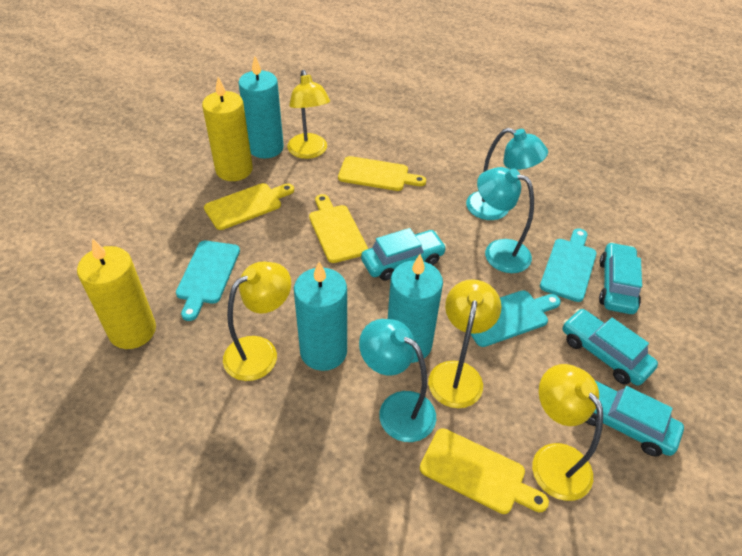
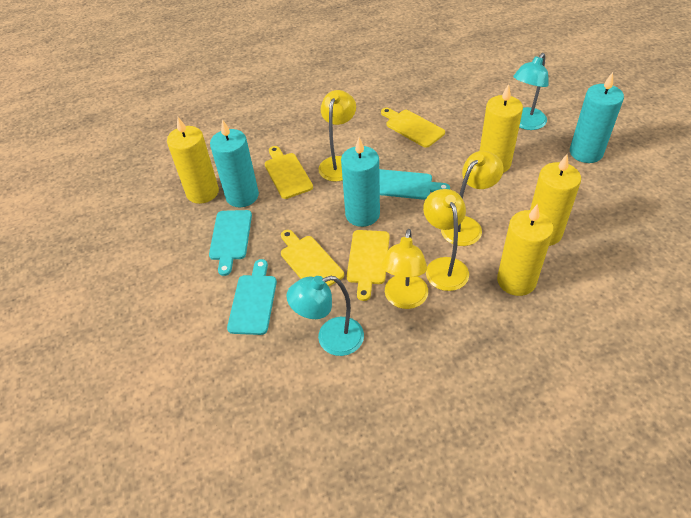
turquoise car: [361,228,447,281] [563,308,658,386] [586,381,684,457] [599,242,642,314] = 4 -> none = 0
turquoise lamp: [359,319,436,442] [466,128,548,220] [477,167,534,273] = 3 -> [286,276,364,356] [513,53,548,130] = 2
yellow candle: [77,238,156,349] [202,77,253,181] = 2 -> [167,117,219,204] [480,84,523,173] [497,204,554,296] [530,154,581,246] = 4

